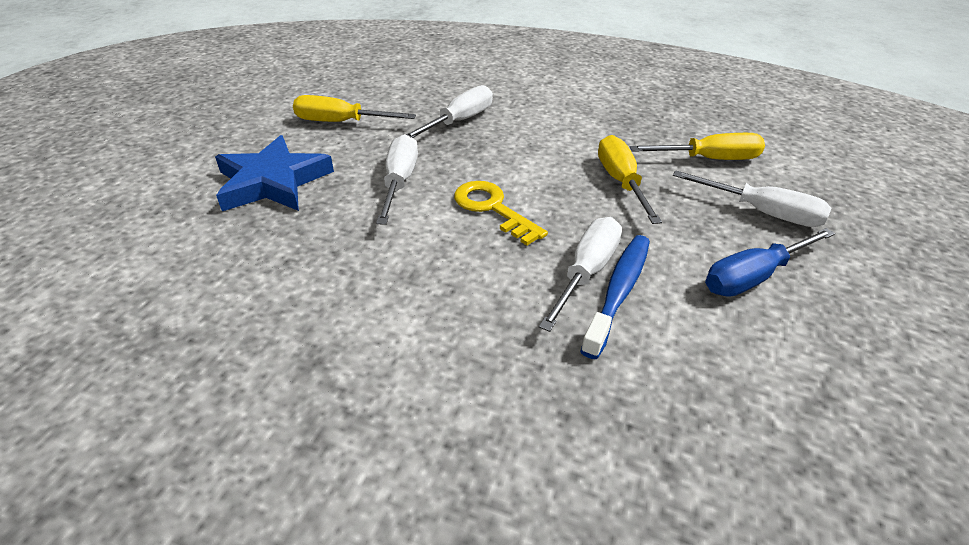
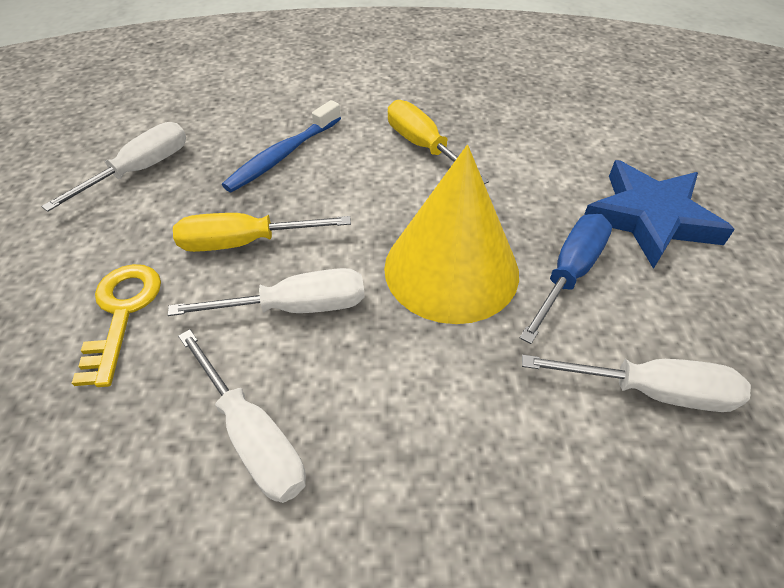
yellow cone: none = 0 -> [384,145,519,324] = 1
yellow screwdriver: [293,95,416,122] [598,135,662,224] [630,133,765,160] = 3 -> [173,213,351,252] [388,100,489,184] = 2

